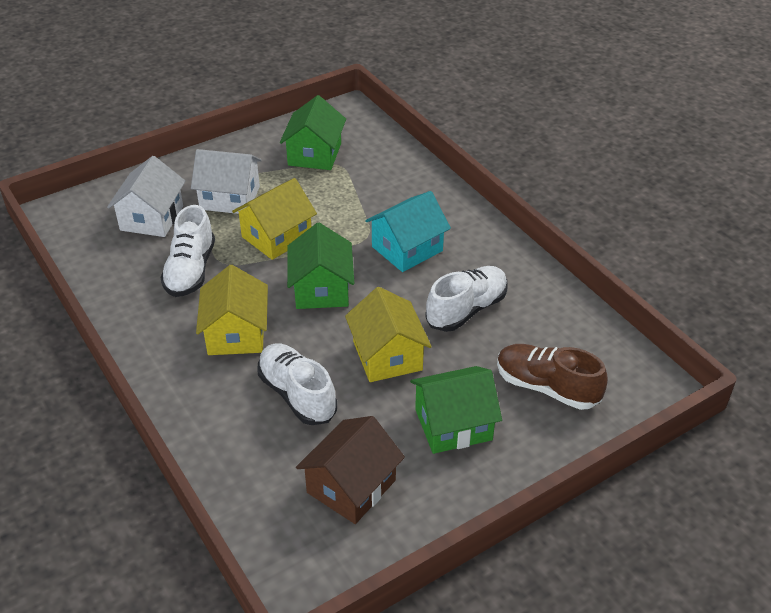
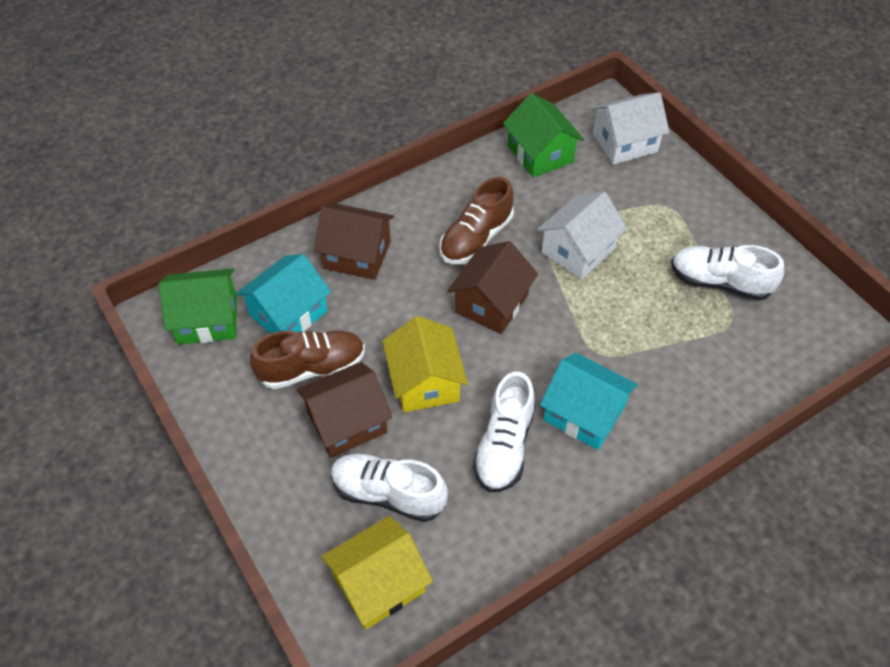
brown house: [296,416,405,524] = 1 -> [297,362,392,458] [314,203,394,280] [447,241,538,334] = 3
brown shoe: [497,344,608,410] = 1 -> [250,331,365,389] [440,177,514,264] = 2
green house: [280,95,346,170] [287,223,354,309] [410,366,502,454] = 3 -> [159,269,237,344] [503,93,584,178] = 2
turquoise house: [365,191,451,272] = 1 -> [236,254,331,334] [540,353,638,450] = 2
yellow house: [196,265,268,355] [232,178,317,260] [345,287,432,382] = 3 -> [321,516,433,629] [383,316,468,412] = 2

